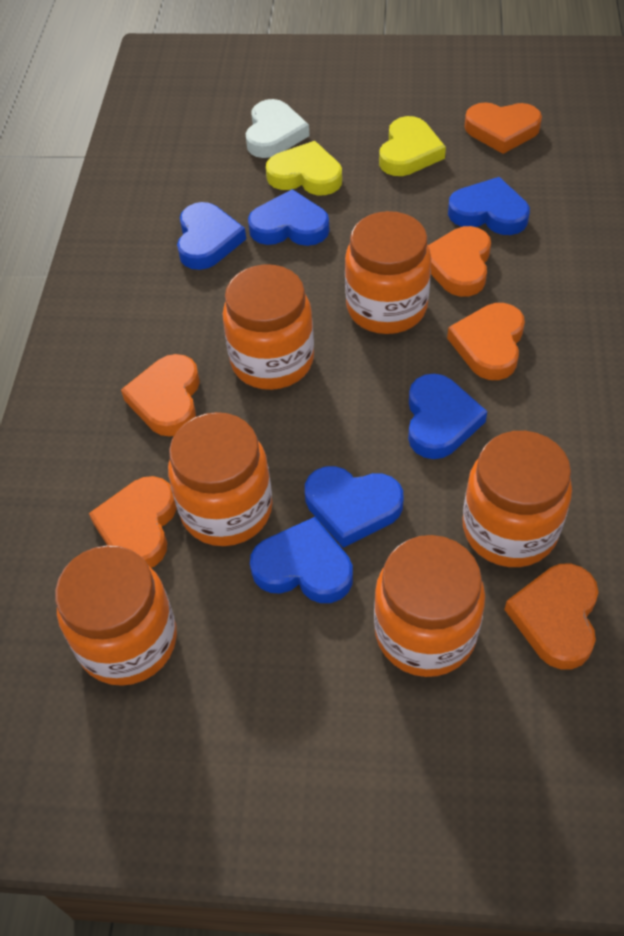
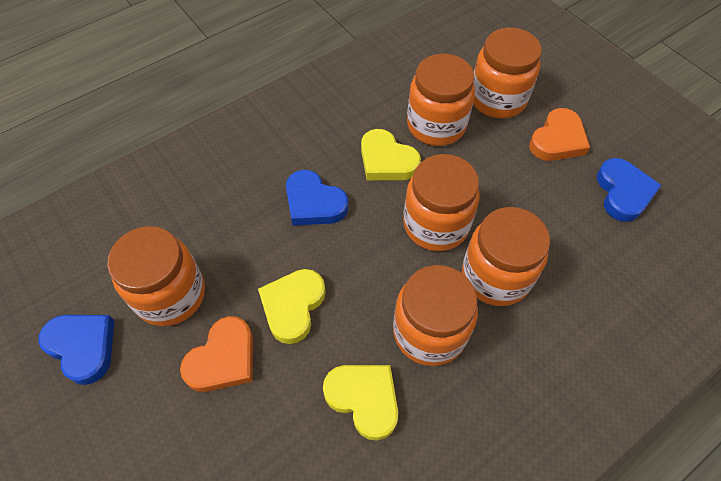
blue heart: [177,202,246,270] [248,189,329,246] [250,517,353,603] [305,466,403,548] [408,374,487,459] [448,177,530,235] = 6 -> [38,315,114,385] [286,170,348,226] [597,158,662,222] = 3
orange heart: [89,476,177,568] [121,354,200,437] [428,226,491,297] [447,303,525,380] [464,102,542,154] [504,564,598,670] = 6 -> [180,316,253,392] [529,108,590,161] = 2
white heart: [246,99,310,158] = 1 -> none = 0
yellow heart: [266,141,342,195] [379,116,446,176] = 2 -> [258,269,326,344] [323,365,398,441] [361,129,421,180] = 3

